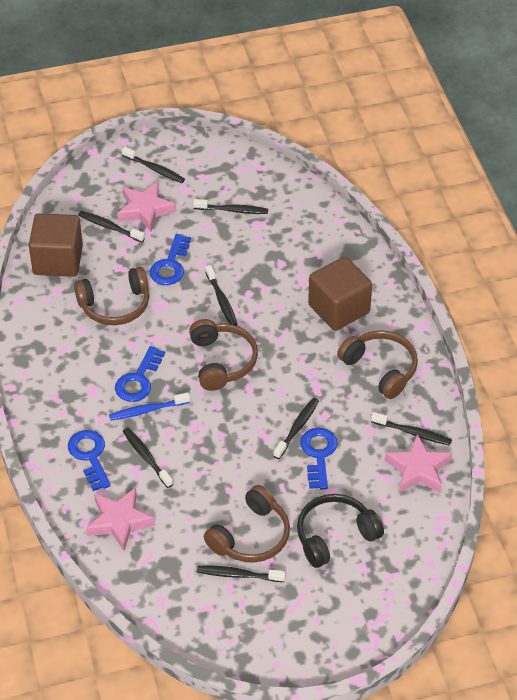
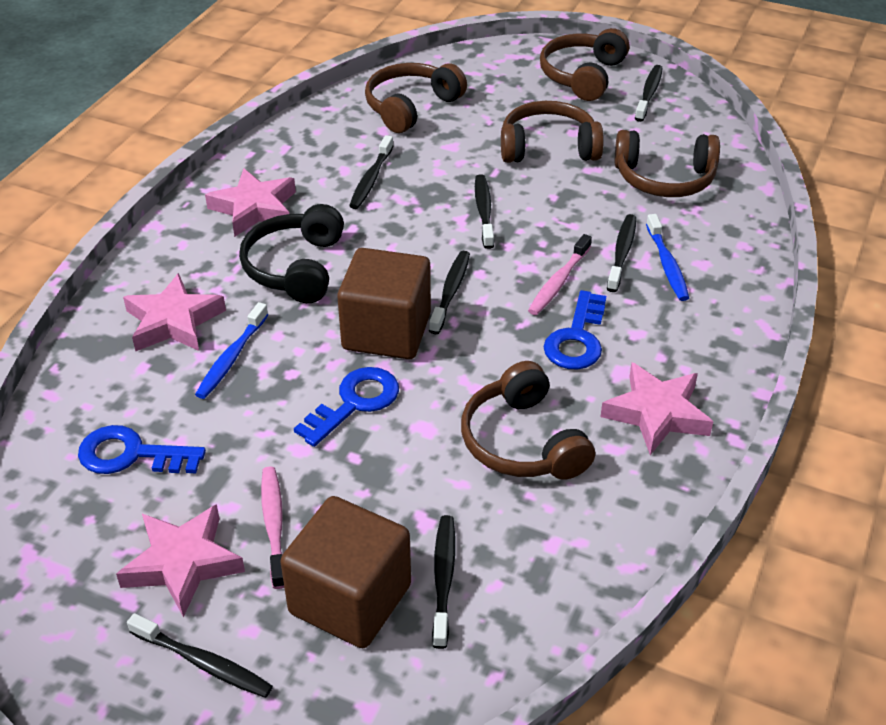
black toothbrush: [78,211,145,242] [122,147,185,183] [123,428,173,488] [193,199,268,214] [197,565,286,582] [205,265,238,326] [274,398,319,459] [371,412,452,446] = 8 -> [127,613,273,698] [349,135,394,209] [429,251,470,334] [432,515,455,649] [475,174,494,249] [607,214,636,292] [635,65,663,122] = 7
blue key: [68,430,111,491] [115,346,165,402] [149,234,191,285] [300,427,338,490] = 4 -> [78,425,206,474] [294,367,399,447] [544,290,606,370] = 3
blue toothbrush: [109,392,190,421] = 1 -> [195,302,269,399] [646,214,689,301] = 2
brown headphones: [74,267,149,325] [189,319,258,391] [204,485,290,563] [337,330,418,399] = 4 -> [365,63,467,133] [461,361,595,480] [501,101,604,163] [540,28,630,101] [615,130,720,197] = 5
pink star: [86,488,155,551] [117,182,176,231] [384,434,452,493] = 3 -> [116,504,245,617] [123,273,226,351] [205,168,296,237] [600,363,713,455] = 4
pink toothbrush: none = 0 -> [261,466,284,589] [528,234,592,315] = 2

